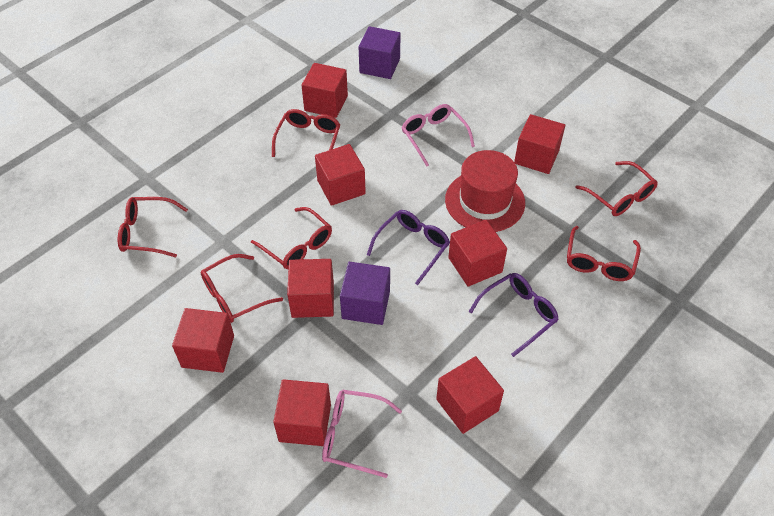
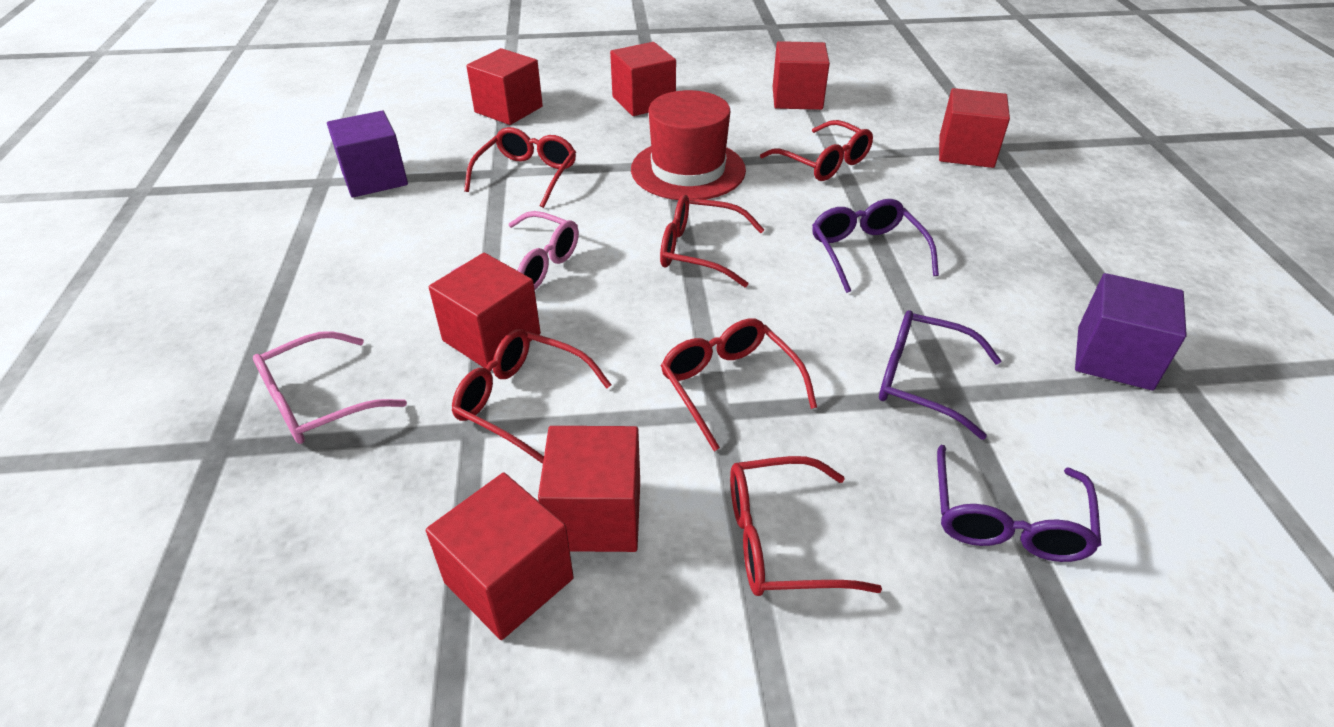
purple glasses: [367,210,450,285] [469,273,559,357] = 2 -> [812,199,939,293] [879,310,1002,440] [937,445,1101,562] = 3
red cube: [172,308,234,373] [273,379,331,446] [287,259,334,318] [301,63,348,118] [315,144,366,206] [436,356,504,434] [448,220,507,287] [514,114,565,174] = 8 -> [426,473,574,640] [429,253,541,368] [466,48,543,125] [538,426,640,552] [610,42,676,116] [773,41,830,110] [939,88,1010,168] = 7

